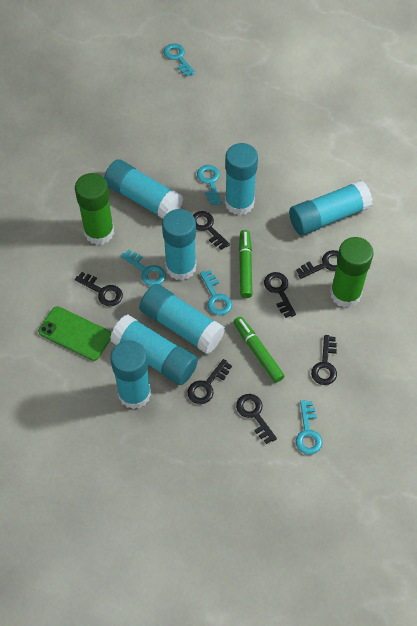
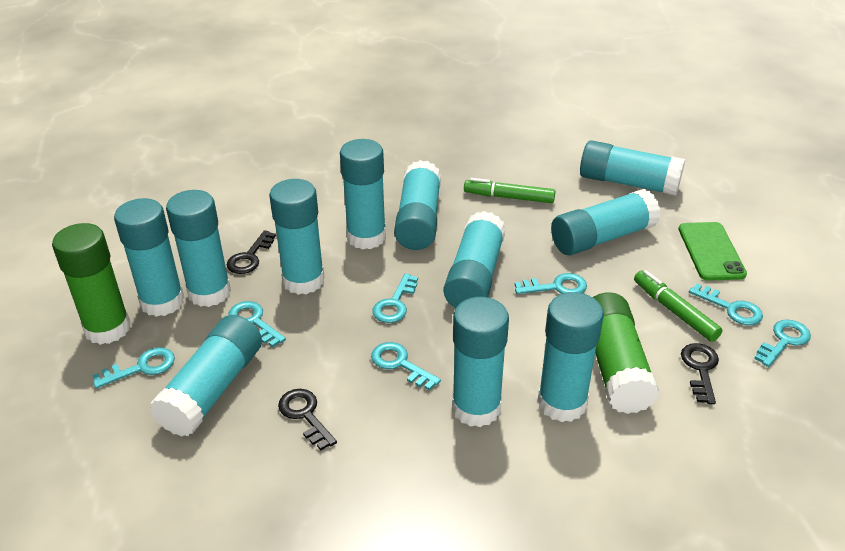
black key: [75,272,123,306] [187,359,232,404] [193,211,230,250] [236,394,277,444] [264,272,296,318] [296,250,339,279] [311,335,337,385] = 7 -> [227,230,276,274] [278,389,337,450] [681,343,719,404] = 3
turquoise glue stick: [104,159,183,219] [110,315,198,385] [110,340,151,409] [139,284,225,354] [162,209,196,280] [225,143,258,215] [289,180,373,235] = 7 -> [114,198,184,317] [150,315,262,437] [166,190,231,307] [269,179,325,295] [340,139,386,249] [394,160,441,250] [444,211,506,308] [452,297,509,427] [538,292,604,422] [551,189,661,255] [580,140,685,196] = 11
turquoise key: [121,249,166,286] [164,43,195,76] [197,165,222,206] [200,270,232,315] [296,400,322,455] = 5 -> [92,347,175,388] [228,301,286,347] [371,342,441,390] [372,274,418,323] [515,273,587,294] [689,284,763,325] [754,319,811,367] = 7

